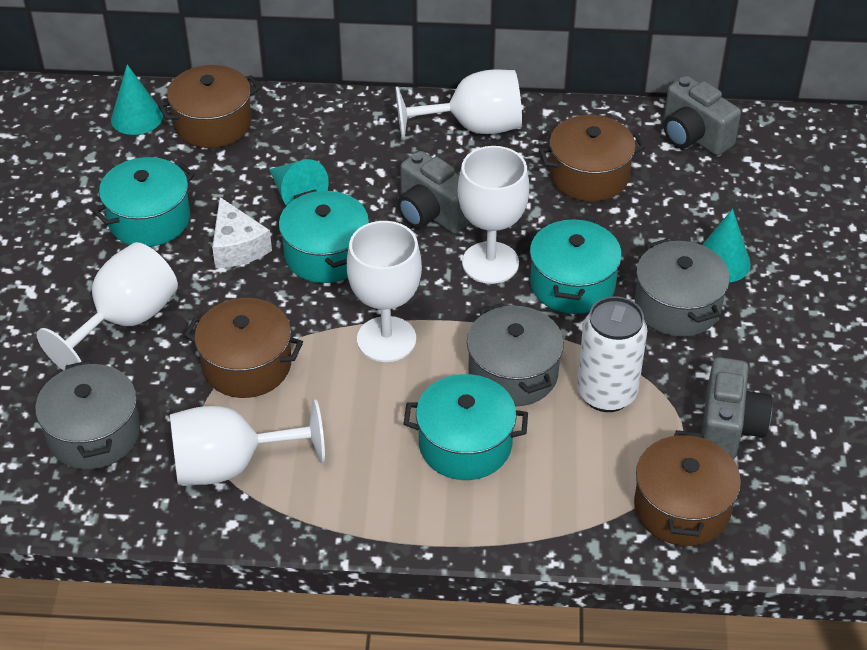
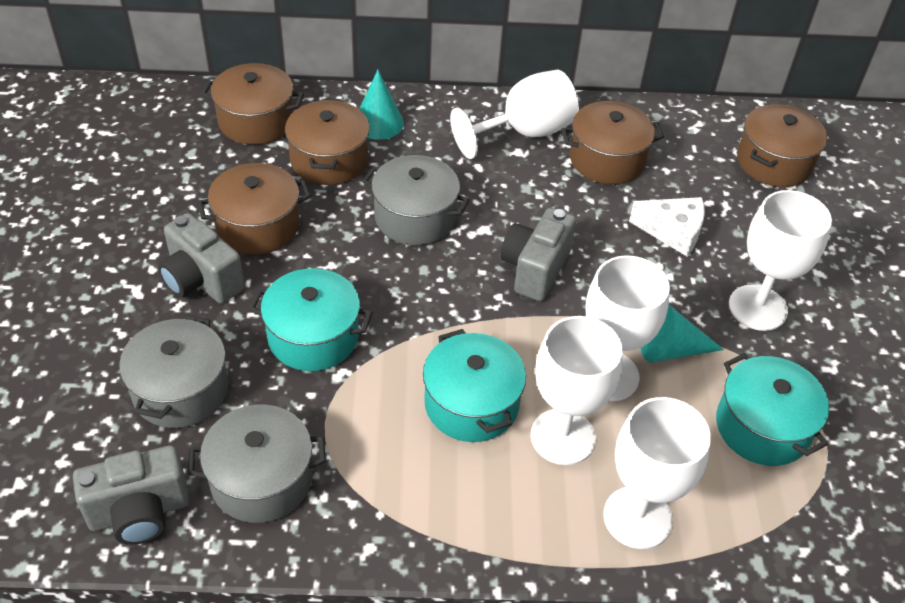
brown pot: [158,65,260,148] [184,298,303,398] [539,115,645,202] [634,430,741,546] = 4 -> [197,163,311,255] [201,63,304,145] [285,99,370,185] [561,101,664,184] [737,104,827,187] = 5
turquoise cone: [111,64,163,135] [269,159,329,206] [702,209,751,282] = 3 -> [359,70,404,140] [641,305,724,362] = 2
turquoise pot: [93,157,195,247] [279,189,369,283] [404,374,528,480] [530,217,622,314] = 4 -> [249,268,373,371] [423,329,526,442] [716,353,829,466] = 3
white can: [577,296,648,412] = 1 -> none = 0

